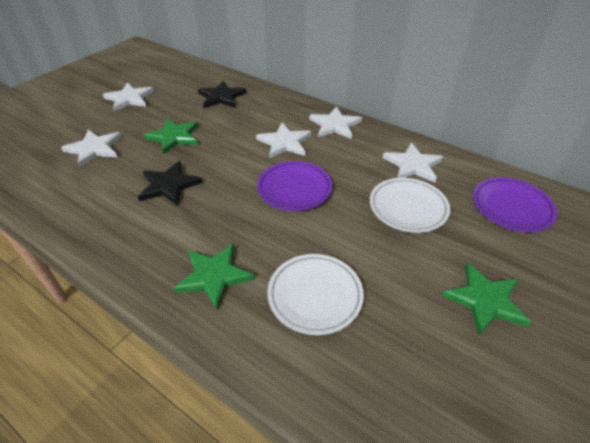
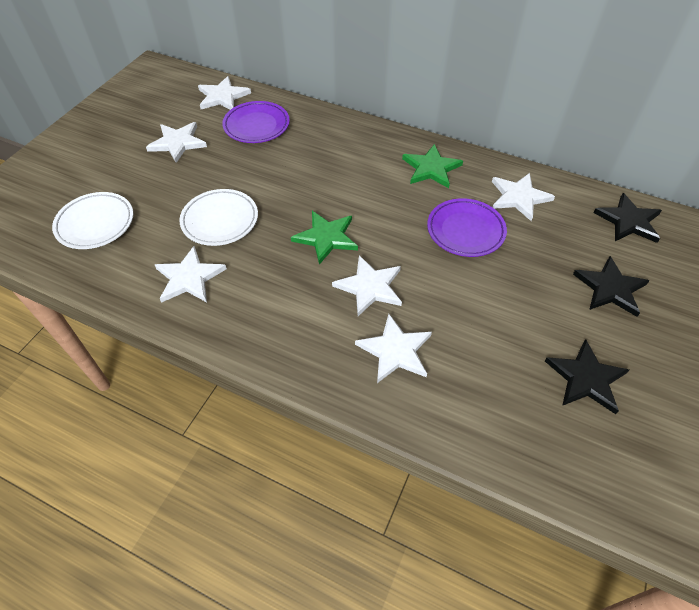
black star: [138,161,203,206] [198,81,246,108] = 2 -> [545,339,629,414] [573,256,650,317] [593,193,662,243] = 3
green star: [144,118,199,154] [173,243,255,310] [442,262,531,335] = 3 -> [291,211,358,265] [402,144,463,188] = 2
white star: [61,130,122,168] [103,82,154,112] [256,123,311,158] [309,107,362,139] [383,142,443,183] = 5 -> [146,122,207,163] [155,246,227,303] [198,76,251,110] [332,255,402,316] [355,314,432,383] [492,173,555,221] = 6

